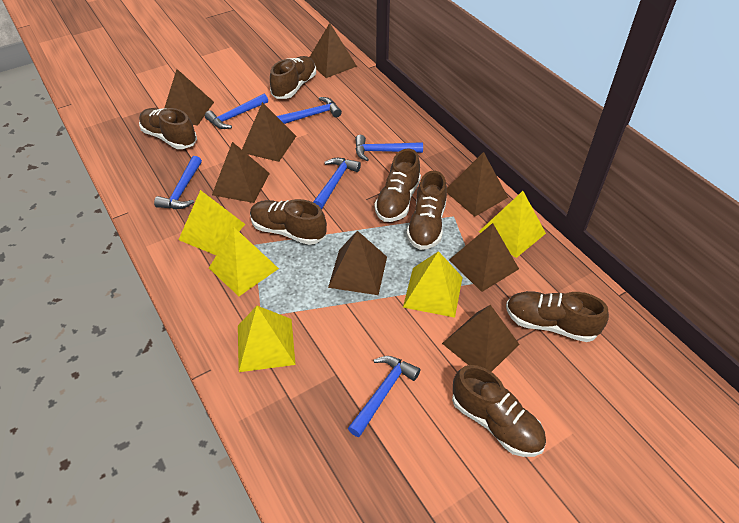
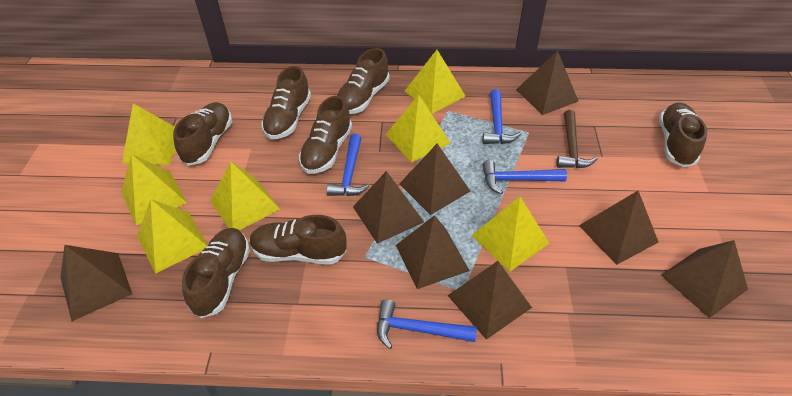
blue hammer: [154,156,202,209] [205,94,268,129] [277,97,342,124] [313,158,361,209] [348,356,420,437] [355,135,423,161] = 6 -> [327,134,370,196] [377,299,477,349] [482,89,521,144] [482,160,567,194] = 4
brown hammer: none = 0 -> [556,110,598,168] = 1
yellow pyramid: [179,190,245,255] [209,227,279,296] [238,306,296,372] [403,251,463,318] [479,191,546,258] = 5 -> [121,154,187,225] [122,103,176,165] [137,199,208,274] [210,161,280,231] [385,95,451,163] [405,50,466,114] [471,197,550,272] = 7

